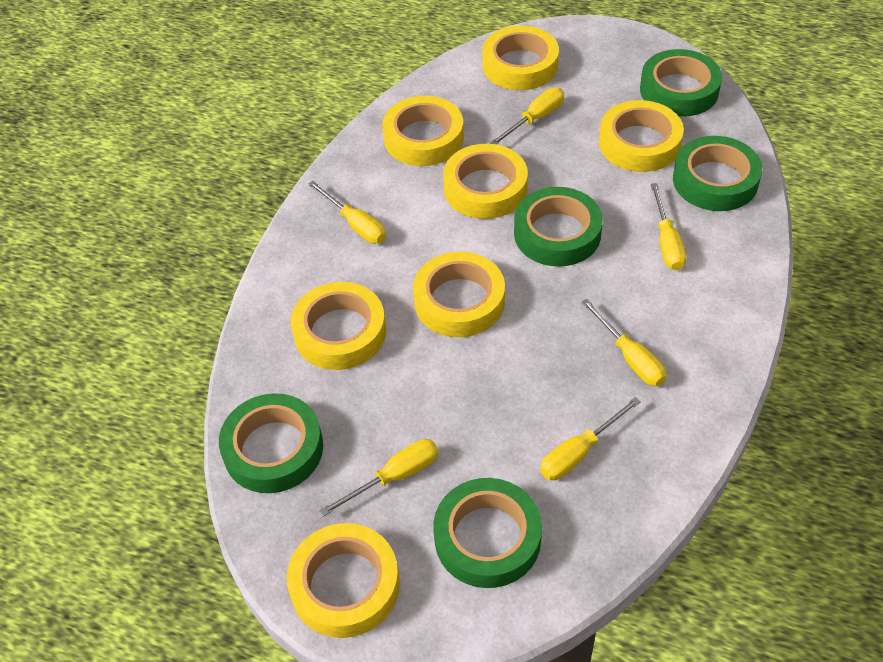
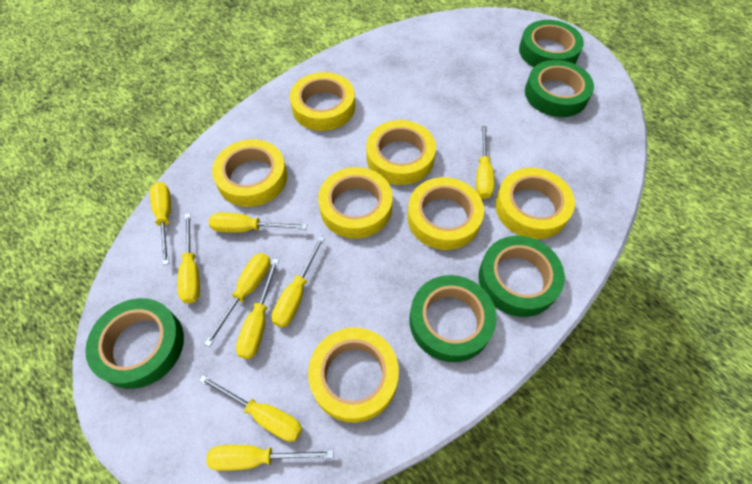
yellow screwdriver: [308,181,386,244] [319,439,439,517] [489,88,564,145] [540,397,641,480] [581,299,667,386] [651,183,686,270] = 6 -> [150,182,171,265] [178,213,200,304] [199,375,302,442] [204,253,270,347] [207,445,334,471] [209,212,307,233] [236,258,279,359] [272,236,325,327] [476,126,494,199] = 9

